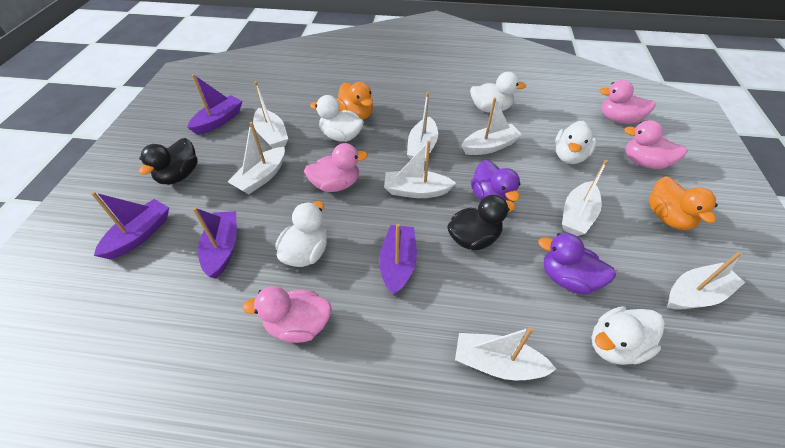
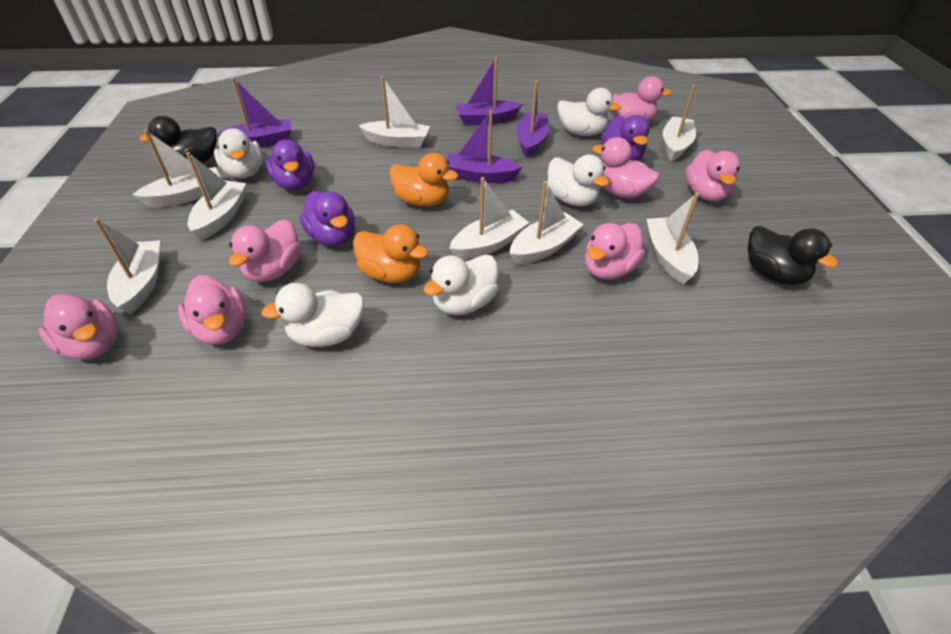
pink duck: [242,286,332,343] [304,143,368,192] [599,80,656,124] [624,120,687,169] = 4 -> [38,293,117,360] [178,275,246,345] [229,219,301,282] [585,223,645,280] [592,137,659,199] [610,76,672,122] [685,150,740,202] = 7
purple duck: [471,160,521,202] [538,233,616,295] = 2 -> [266,139,315,190] [299,191,355,246] [601,115,649,161] = 3

